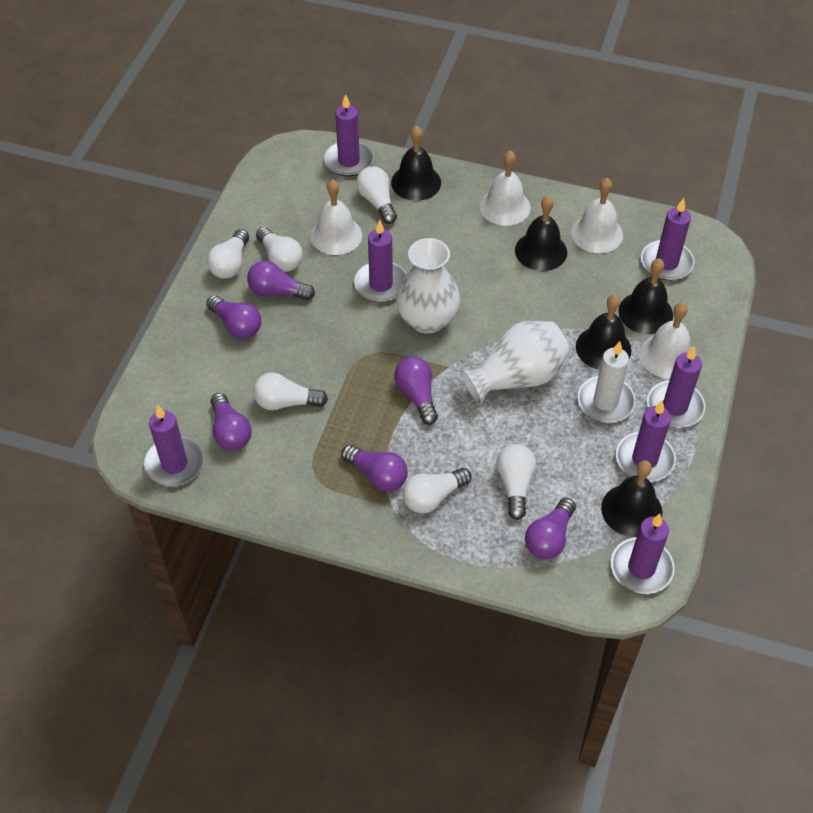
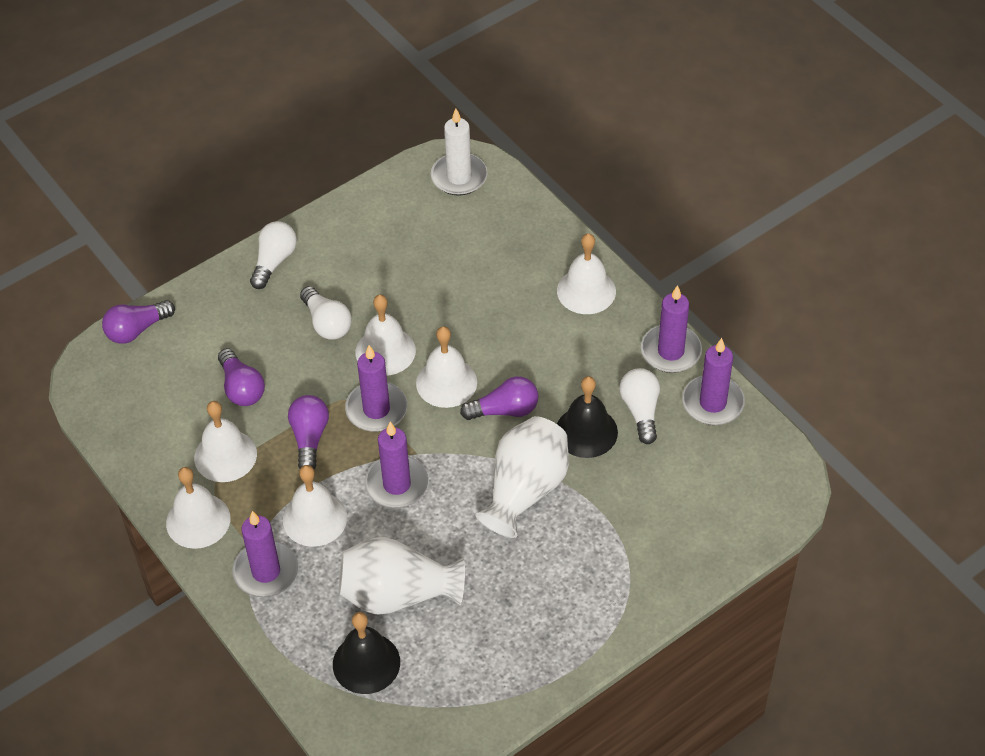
black bell: [391,126,441,201] [515,195,567,271] [576,294,631,370] [601,460,662,537] [618,258,673,334] = 5 -> [333,612,400,694] [557,376,618,458] = 2
purple candle: [144,405,204,486] [324,94,374,176] [354,220,407,302] [611,514,675,594] [616,400,676,482] [641,198,695,281] [647,346,705,428] = 7 -> [232,511,299,597] [345,345,407,432] [365,422,429,508] [641,285,702,373] [682,338,745,425] = 5
purple light bulb: [206,295,261,339] [211,393,252,451] [247,261,315,301] [341,445,408,492] [395,357,438,425] [525,498,576,559] = 6 -> [102,300,175,344] [218,348,265,406] [288,395,329,469] [460,376,538,420] = 4
white bell: [310,179,362,255] [480,151,531,226] [571,178,623,253] [639,303,692,379] = 4 -> [166,467,230,549] [194,401,257,482] [283,465,347,547] [356,295,416,376] [416,326,477,408] [557,233,616,314] = 6
white light bulb: [207,229,249,279] [253,373,328,410] [256,227,303,272] [356,166,397,224] [403,468,471,513] [497,444,536,520] = 6 -> [250,221,297,289] [300,286,352,340] [619,368,660,444] = 3

